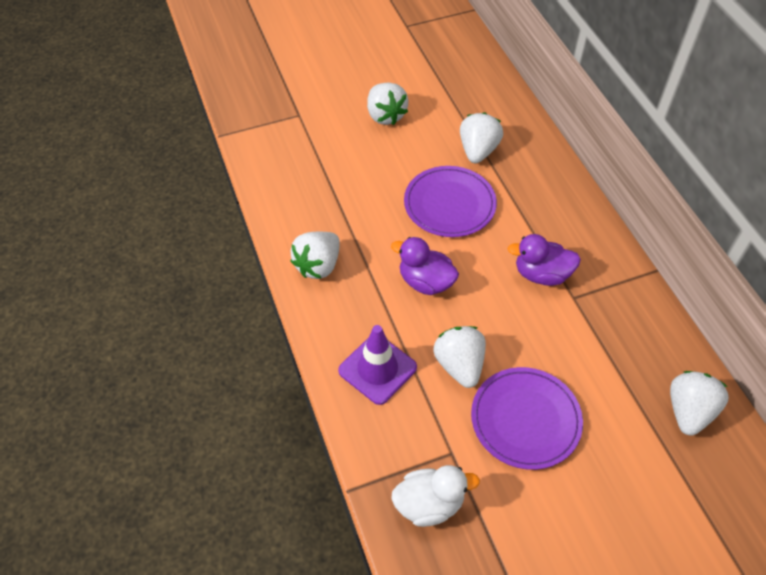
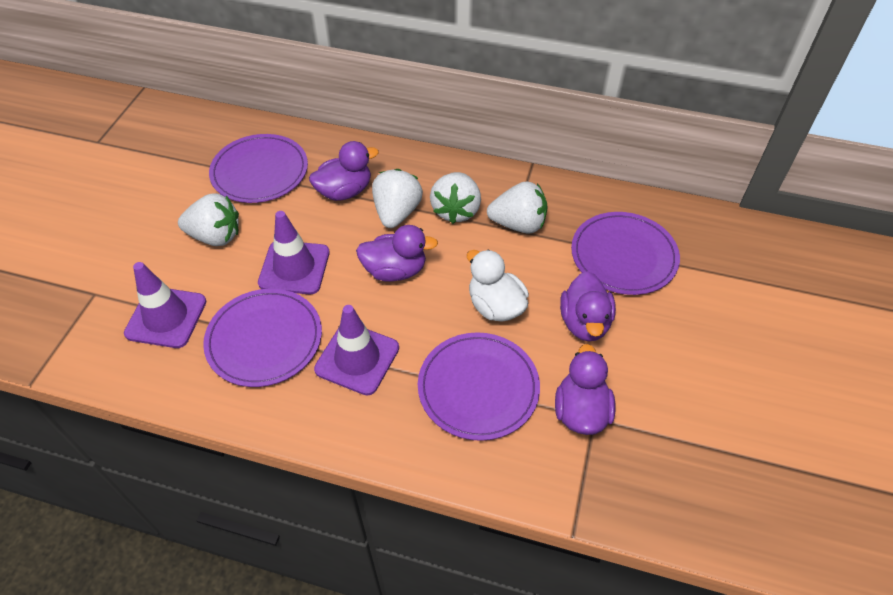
purple duck: [391,237,459,295] [507,234,581,286] = 2 -> [309,141,379,201] [356,225,438,282] [555,344,616,435] [560,271,616,342] = 4
purple plate: [404,166,497,237] [471,367,583,470] = 2 -> [203,289,322,387] [209,134,308,203] [418,332,540,441] [571,212,680,295] = 4
purple traffic cone: [338,325,417,405] = 1 -> [124,262,206,348] [258,211,330,295] [314,305,399,395] = 3
white strawberry: [290,232,340,279] [367,83,408,125] [433,326,486,388] [460,112,503,163] [670,371,729,436] = 5 -> [178,194,239,246] [372,169,423,228] [430,172,481,224] [487,181,548,234] = 4

